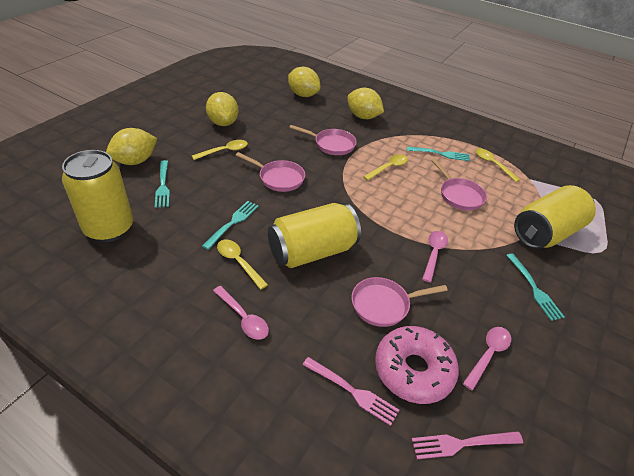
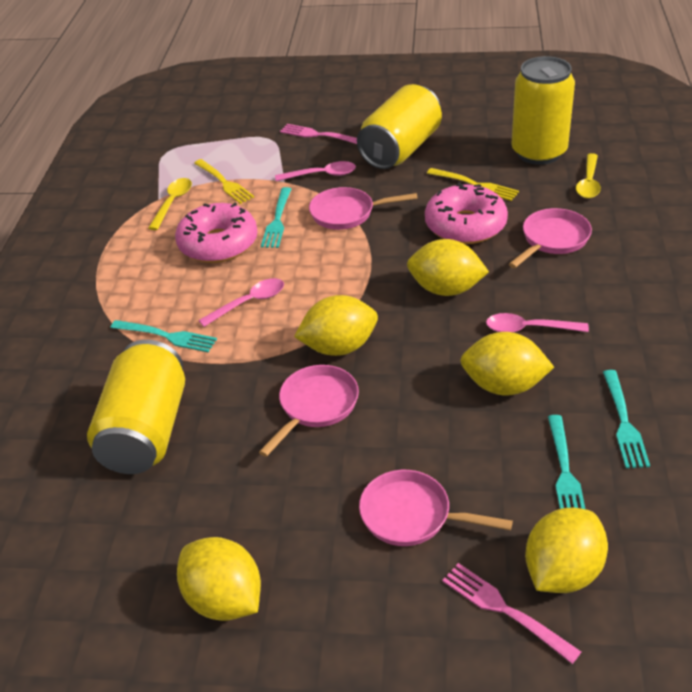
pink donut: [375,326,459,404] = 1 -> [175,203,258,263] [425,182,508,244] = 2
yellow fork: none = 0 -> [194,159,254,204] [427,168,519,201] = 2
yellow lemon: [106,128,157,165] [206,92,239,126] [288,67,320,97] [347,88,384,119] = 4 -> [177,537,261,621] [294,295,378,356] [407,239,489,296] [460,332,554,395] [525,507,608,593] = 5
yellow spoon: [192,140,248,160] [217,240,268,290] [363,154,408,180] [475,148,520,182] = 4 -> [148,178,192,230] [576,153,601,198] = 2

